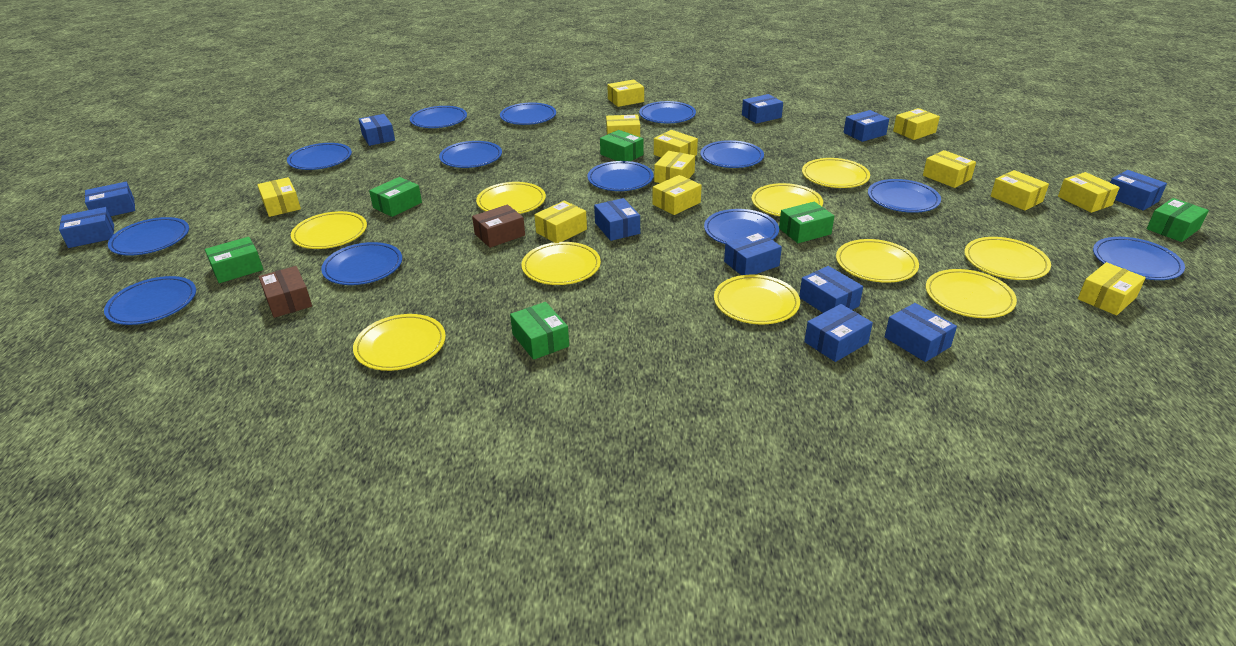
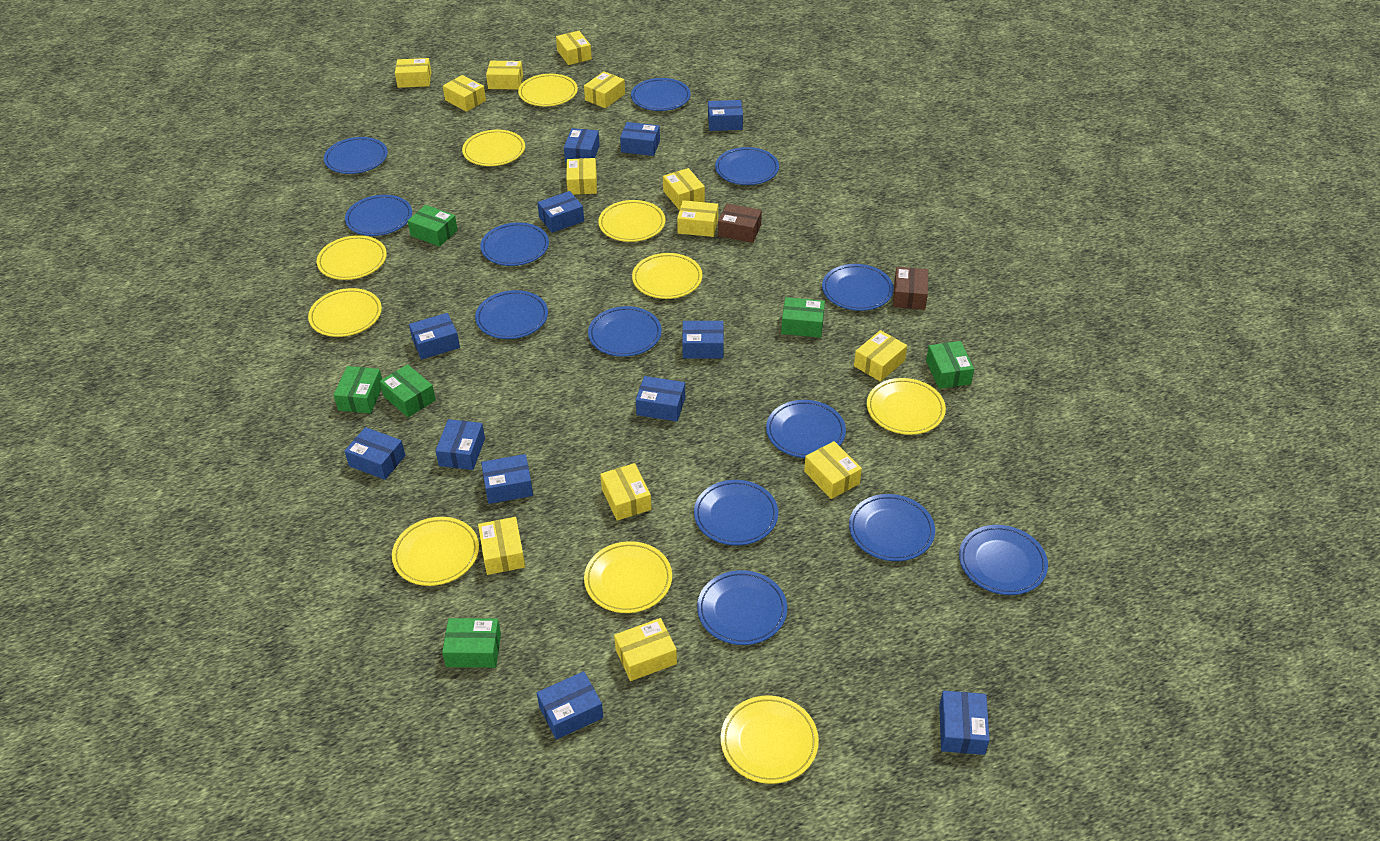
blue box: [59,207,114,248] [85,182,135,216] [359,114,395,146] [594,198,640,241] [724,231,782,275] [742,94,783,124] [799,266,863,313] [804,304,873,362] [843,110,889,142] [885,303,957,362] [1110,170,1167,211] = 11 -> [344,427,405,480] [409,313,460,359] [435,419,485,470] [481,454,533,504] [537,191,584,233] [537,671,603,740] [564,128,600,163] [620,122,660,156] [636,376,685,422] [682,321,724,359] [708,100,743,131] [939,691,990,755] = 12
yellow box: [257,177,301,217] [534,200,587,242] [606,114,640,137] [607,79,644,107] [652,175,702,215] [654,130,698,158] [654,151,695,183] [893,108,940,140] [923,150,976,188] [991,170,1049,211] [1058,172,1120,213] [1078,262,1146,315] = 12 -> [395,58,432,88] [443,75,486,112] [478,517,525,575] [486,61,523,90] [556,31,592,65] [566,158,597,195] [584,71,625,108] [600,463,652,521] [614,618,677,681] [663,168,705,210] [677,200,718,237] [804,441,862,499] [854,330,907,382] = 13

